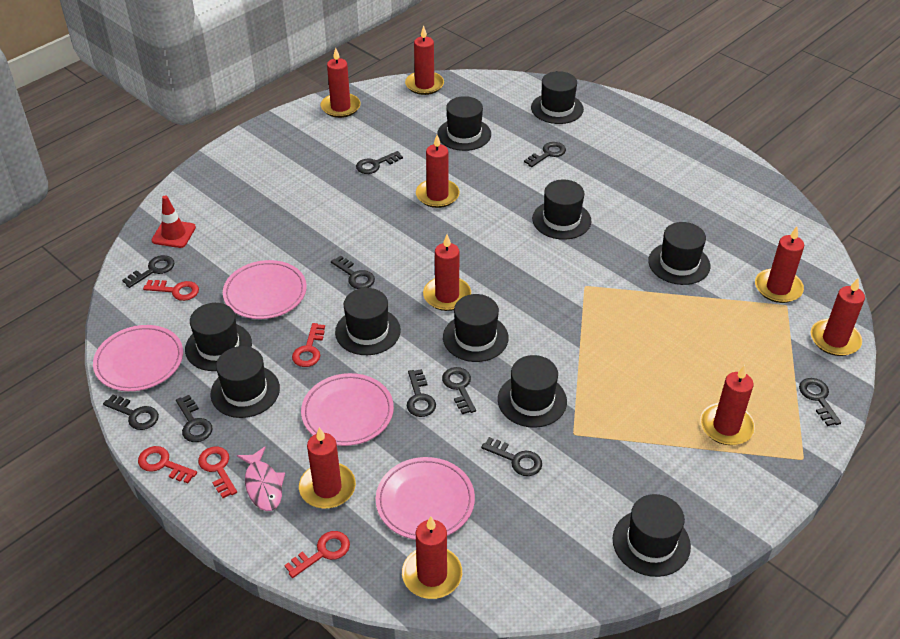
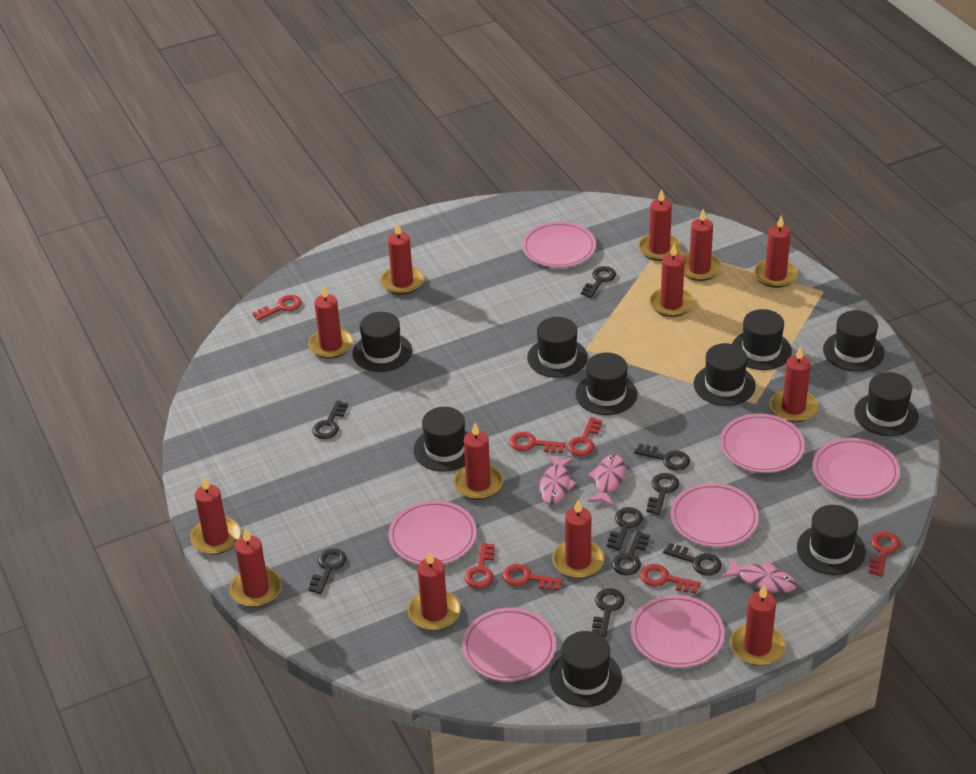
black key: [103,395,159,430] [122,255,174,288] [176,395,213,442] [331,255,375,289] [356,151,403,174] [407,369,436,417] [442,367,476,414] [481,437,542,476] [524,142,566,167] [799,378,841,426] = 10 -> [308,548,347,594] [312,401,348,439] [581,266,616,298] [592,588,625,637] [607,507,643,551] [612,531,650,575] [634,443,690,470] [646,473,679,515] [663,543,722,576] = 9
pink fish: [237,447,285,511] = 1 -> [539,455,577,505] [587,454,626,506] [721,558,797,593] = 3
pink plate: [93,325,183,391] [223,260,307,319] [301,373,394,446] [376,457,475,540] = 4 -> [389,500,477,565] [462,608,556,682] [522,222,596,268] [631,595,725,668] [670,483,759,547] [720,414,805,473] [813,438,900,499] = 7
red candle: [299,427,356,509] [321,48,361,118] [402,517,462,599] [405,26,444,95] [416,135,460,208] [423,234,471,311] [700,365,755,445] [755,227,804,303] [810,278,865,356] = 9 -> [190,477,241,555] [229,529,282,607] [308,285,353,359] [381,222,424,294] [408,551,461,631] [454,423,503,500] [552,499,604,578] [638,189,681,261] [649,244,694,317] [683,209,722,281] [730,585,785,666] [754,215,798,288] [770,346,818,422] = 13
red key: [138,446,197,483] [143,280,199,301] [198,447,237,498] [284,531,350,578] [292,323,325,367] = 5 -> [253,295,302,321] [465,542,495,589] [502,564,563,591] [509,432,566,453] [567,417,602,456] [640,564,701,594] [869,531,900,577] = 7
red traffic cone: [152,195,196,248] = 1 -> none = 0

